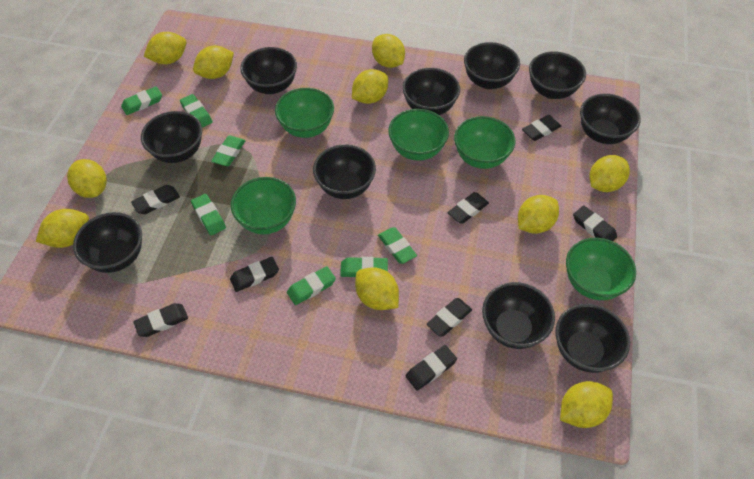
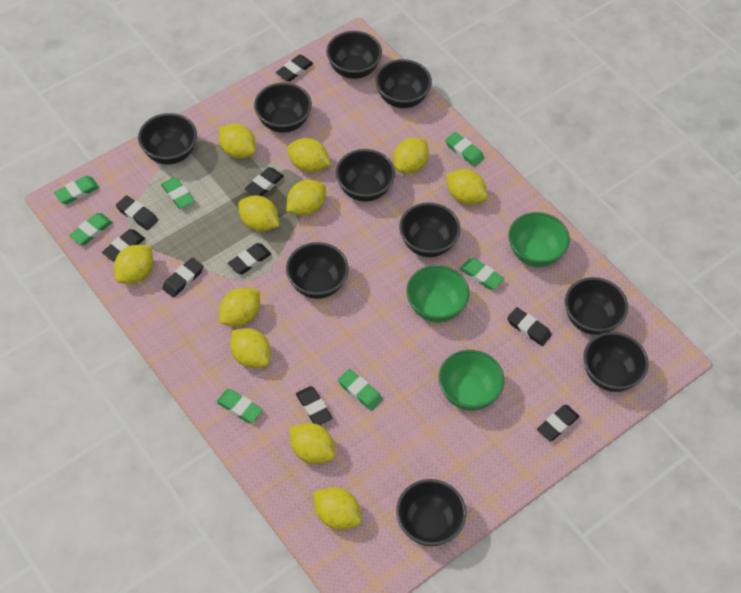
black eraser: [131,185,180,214] [133,303,188,337] [230,257,279,292] [405,345,457,391] [427,298,472,337] [448,192,489,224] [522,115,561,141] [573,205,617,241] = 8 -> [102,229,145,262] [116,195,158,230] [162,257,204,297] [228,243,271,274] [244,167,284,196] [276,55,313,82] [296,386,333,425] [507,307,552,346] [537,405,580,441] = 9
green bowl: [231,177,296,234] [275,88,334,138] [388,109,449,161] [454,116,515,169] [566,238,636,300] = 5 -> [406,265,470,322] [439,350,505,411] [508,212,570,267] = 3
yellow lemon: [36,209,89,248] [67,159,107,198] [144,32,186,64] [193,46,234,79] [352,69,388,104] [355,267,399,310] [372,34,405,68] [518,195,559,234] [560,381,613,428] [589,155,630,192] = 10 -> [114,245,153,284] [219,123,256,159] [219,288,260,327] [230,328,271,368] [238,195,279,232] [286,180,326,216] [287,138,331,172] [289,423,335,464] [313,487,361,530] [393,138,429,174] [446,169,487,205] = 11

